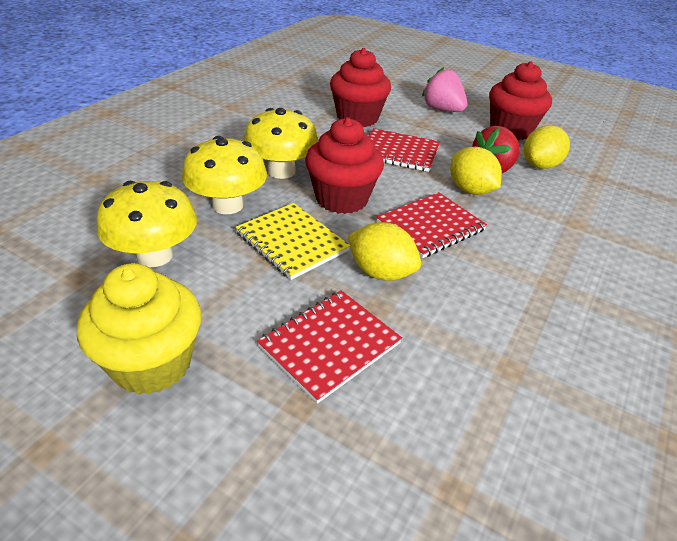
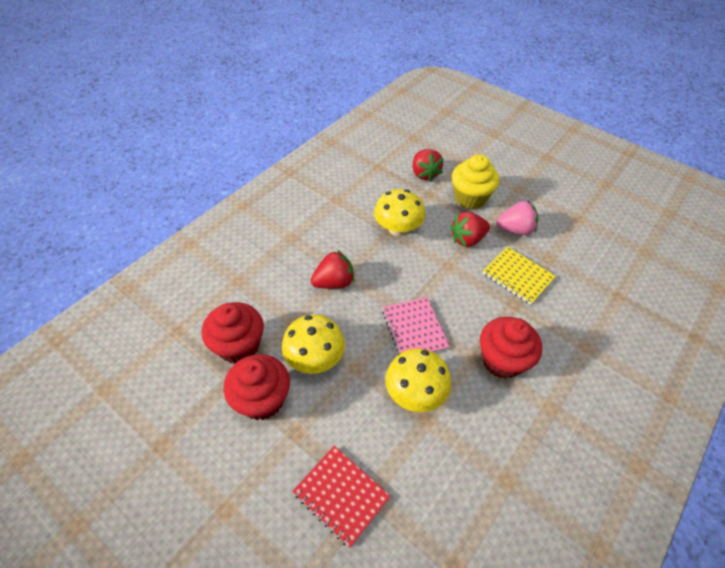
pink notebook: none = 0 -> [382,297,450,354] = 1
red notebook: [257,290,402,404] [368,128,440,172] [377,192,487,258] = 3 -> [293,446,390,548] = 1
red strawberry: [472,126,520,173] = 1 -> [311,250,355,289] [413,149,443,182] [450,212,490,247] = 3
yellow lemon: [348,222,421,281] [450,147,502,195] [524,125,570,169] = 3 -> none = 0

